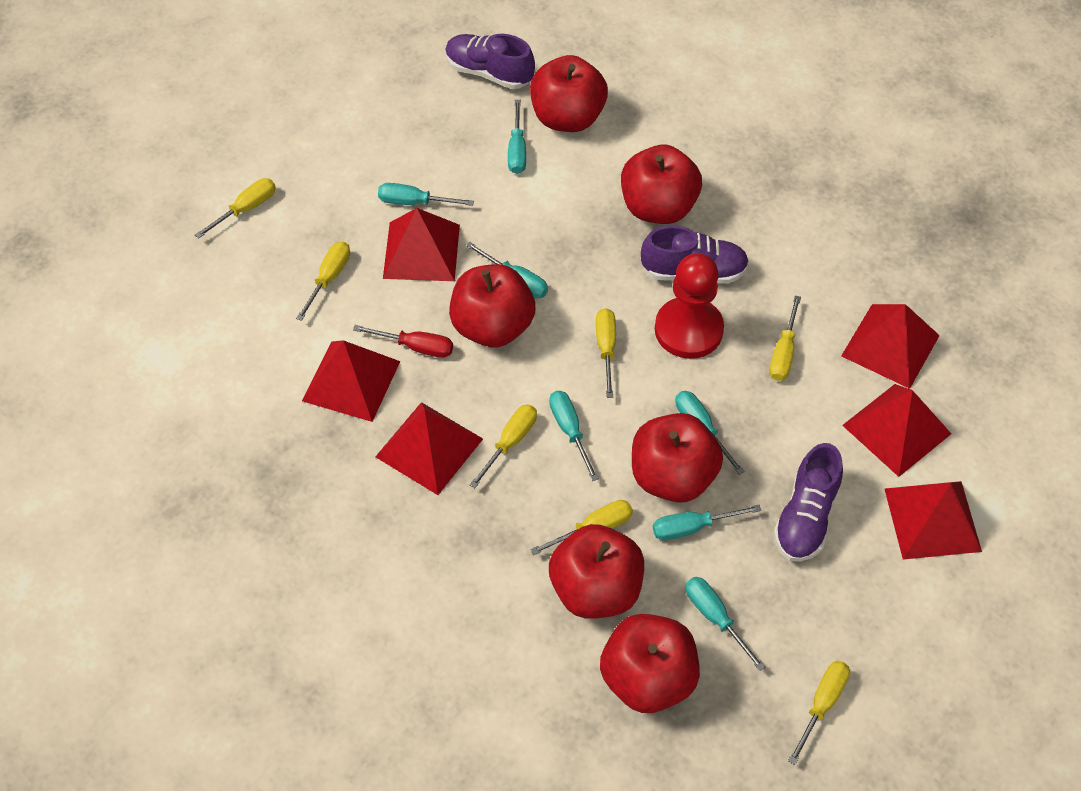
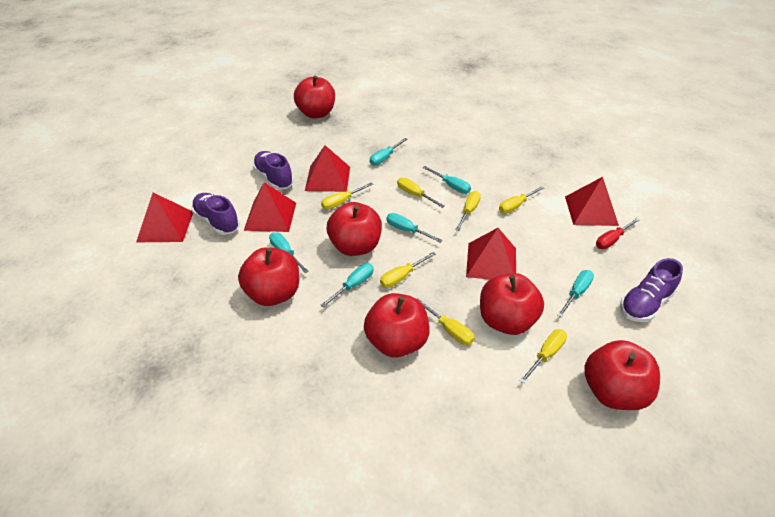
red pawn: [655,253,724,359] = 1 -> none = 0
red pyramid: [302,340,400,422] [375,402,483,495] [383,208,460,281] [841,304,940,389] [842,384,951,477] [885,481,982,560] = 6 -> [136,193,193,242] [244,182,296,232] [305,145,350,192] [466,228,516,280] [565,177,619,226] = 5
turquoise screwdriver: [378,183,474,206] [465,242,548,299] [508,100,526,174] [549,391,599,481] [653,505,761,540] [676,391,745,475] [686,577,765,671] = 7 -> [269,232,309,273] [320,263,374,308] [370,138,408,166] [386,213,443,243] [423,166,471,194] [558,270,594,317] = 6

